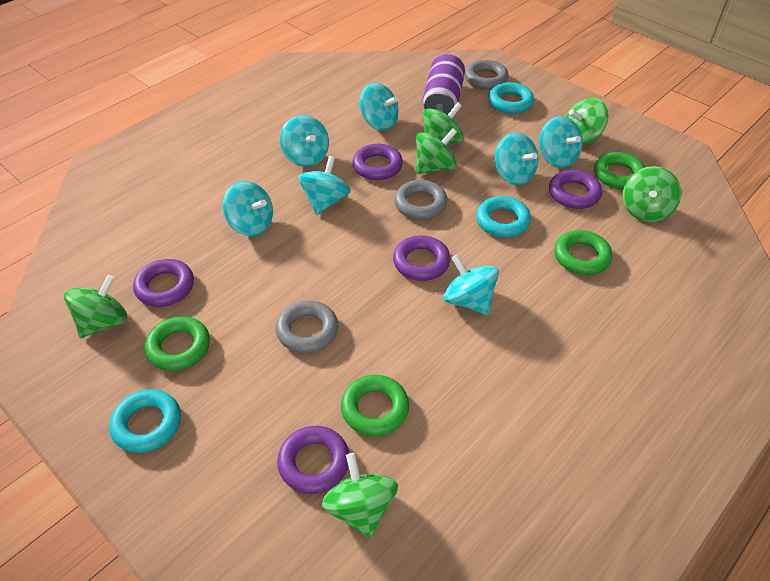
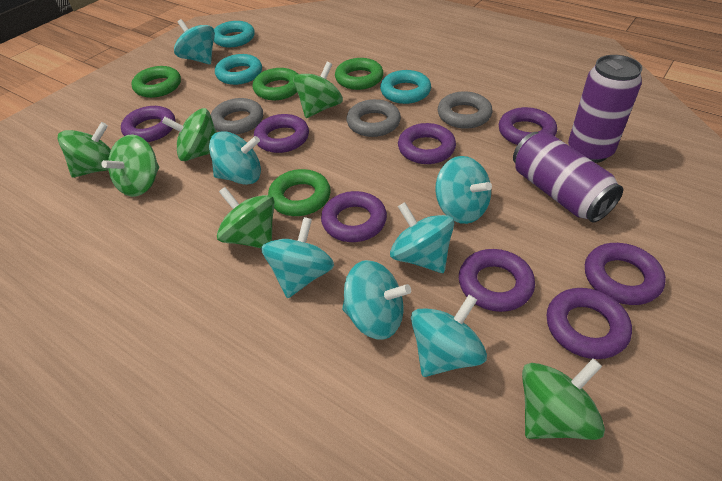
purple can: [423,54,465,115] = 1 -> [513,132,623,222] [568,55,642,163] = 2
purple ring: [133,259,194,307] [277,426,349,494] [353,144,403,180] [393,235,451,281] [549,170,602,209] = 5 -> [121,106,175,142] [254,114,309,153] [321,191,387,242] [398,123,456,164] [459,249,535,312] [499,107,557,145] [546,288,632,359] [585,243,666,305] = 8

